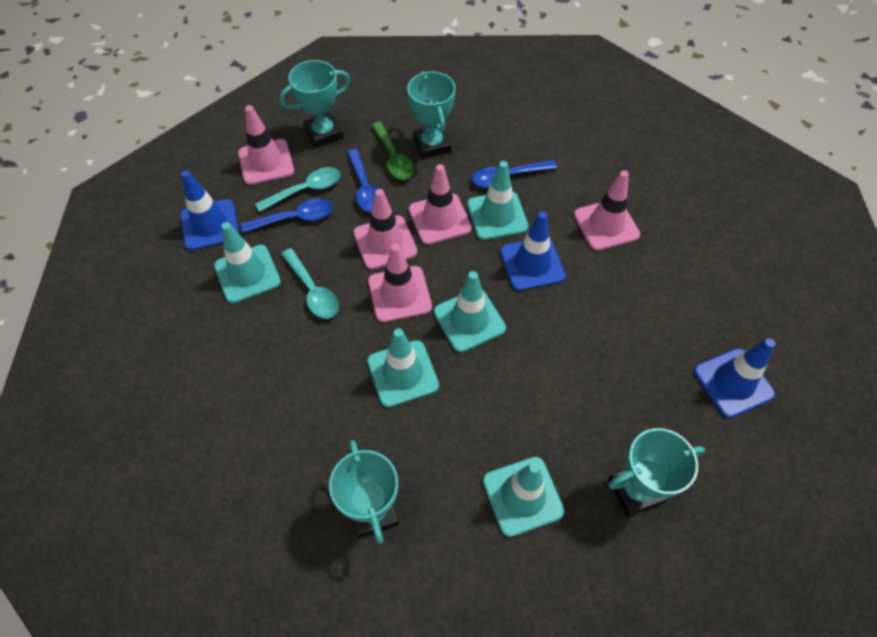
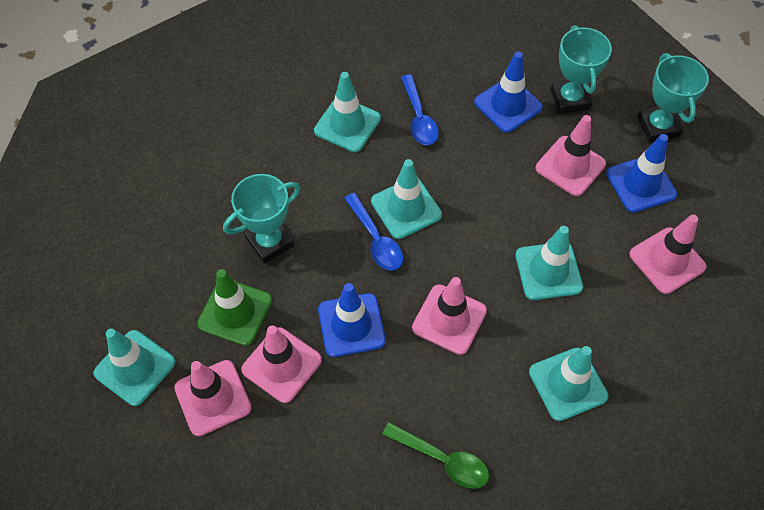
blue spoon: [241,198,333,233] [347,149,378,213] [472,160,557,188] = 3 -> [344,193,403,271] [401,75,439,145] = 2
green traffic cone: none = 0 -> [197,269,272,346] = 1
turquoise spoon: [255,167,341,212] [281,248,339,319] = 2 -> none = 0
turquoise trophy: [279,60,350,148] [329,440,399,544] [407,71,456,159] [608,428,705,517] = 4 -> [223,174,300,264] [551,25,612,114] [637,53,709,142] = 3

